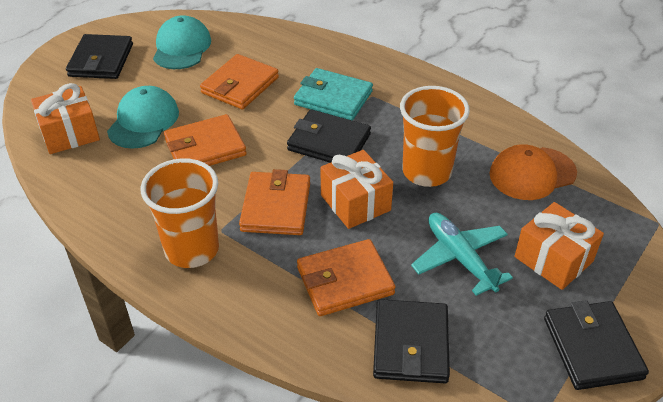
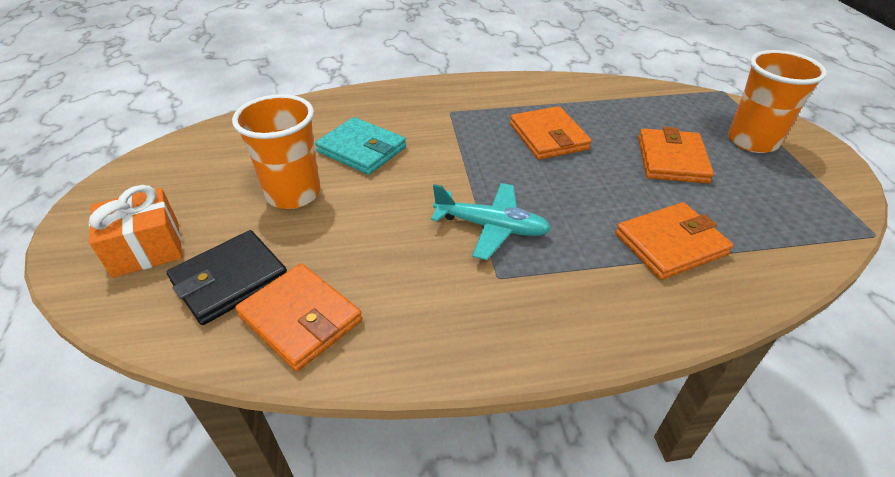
black wallet: [66,34,133,79] [287,109,371,163] [373,299,450,383] [544,300,649,390] = 4 -> [167,230,287,325] = 1
orange cap: [490,144,577,200] = 1 -> none = 0
orange gift: [31,83,100,154] [320,150,393,229] [514,202,604,290] = 3 -> [89,185,183,278] = 1
turquoise cap: [107,86,179,149] [153,15,211,69] = 2 -> none = 0

